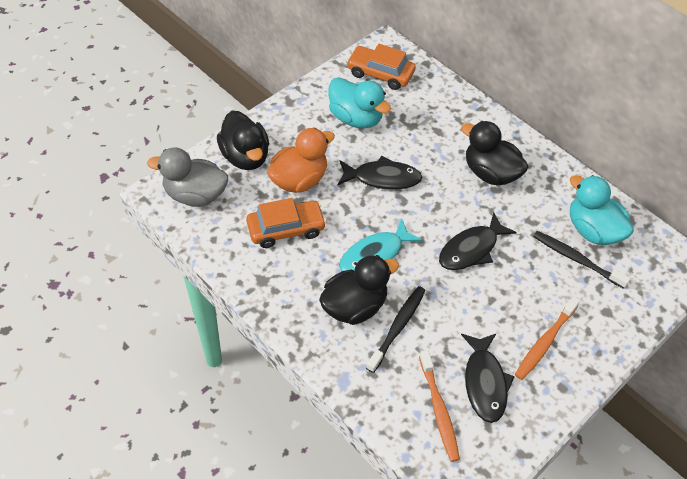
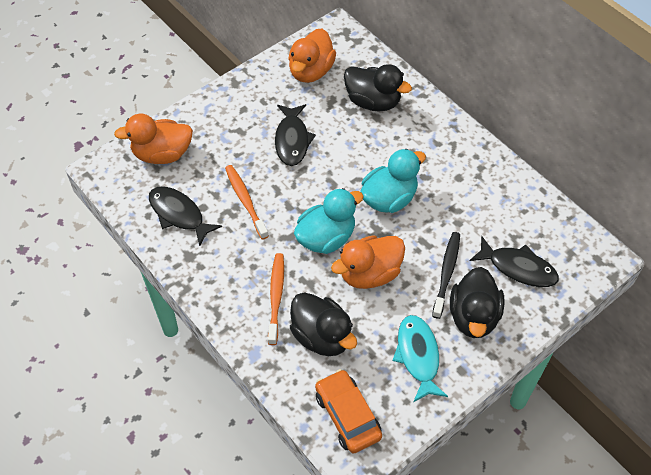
black toothbrush: [366,286,425,373] [533,231,631,289] = 2 -> [432,232,460,319] = 1
grey duck: [147,147,228,207] = 1 -> none = 0
orange car: [246,198,326,248] [347,44,416,90] = 2 -> [315,369,382,454] = 1
orange duck: [267,128,335,193] = 1 -> [114,114,193,164] [288,29,336,83] [331,235,405,289] = 3

